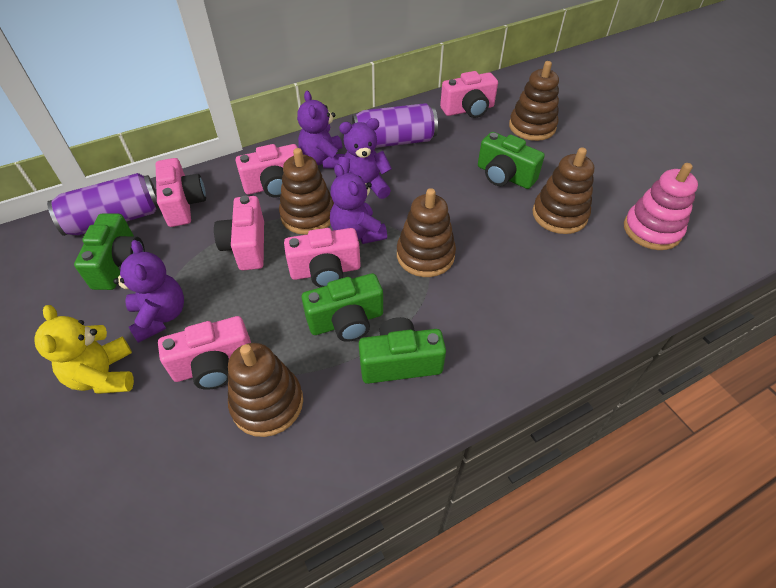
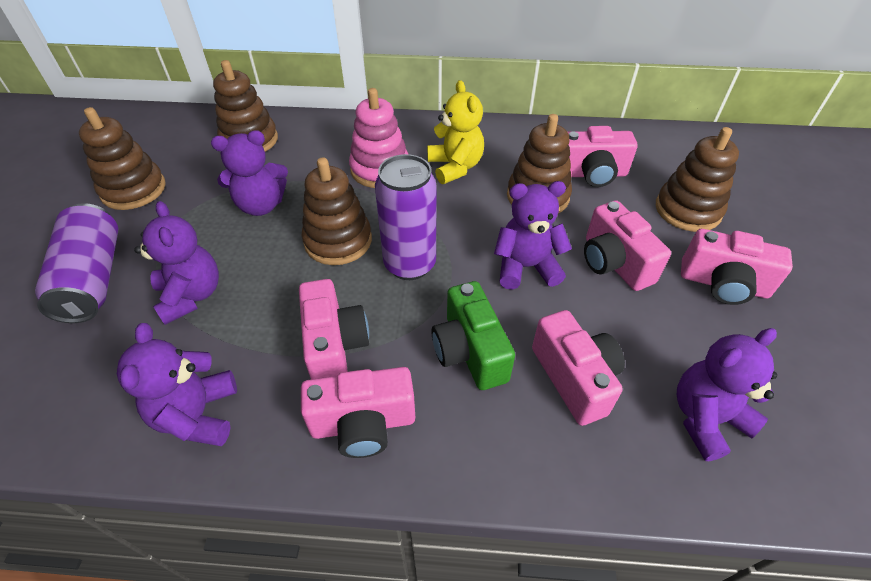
green camera: [74,213,145,290] [302,273,383,342] [359,317,446,384] [478,132,545,189] = 4 -> [431,281,515,390] = 1
purple teddy bear: [113,240,184,343] [297,91,345,169] [330,164,387,244] [336,118,392,199] = 4 -> [117,323,237,446] [134,201,219,325] [211,130,288,216] [494,181,572,290] [677,328,777,461] = 5

